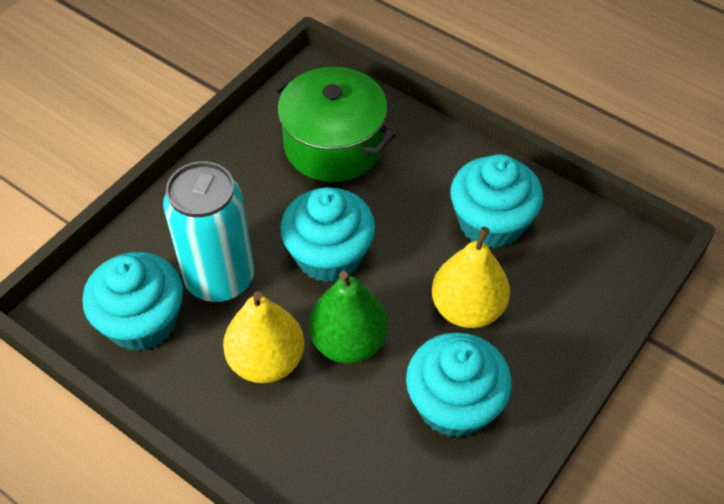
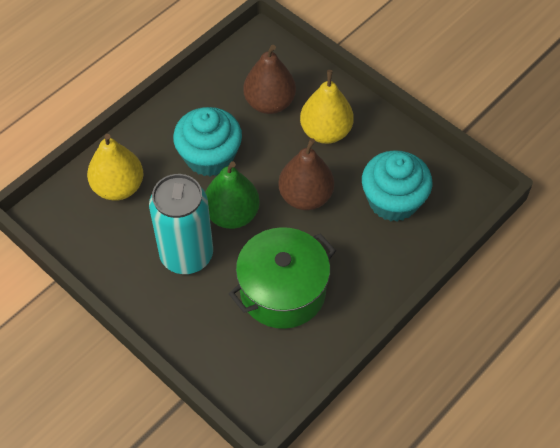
brown pear: none = 0 -> [243,45,296,114] [278,138,334,210] = 2
turquoise cupcake: [82,252,183,352] [280,187,375,282] [406,332,512,438] [450,154,543,249] = 4 -> [173,107,242,176] [362,150,432,222] = 2

